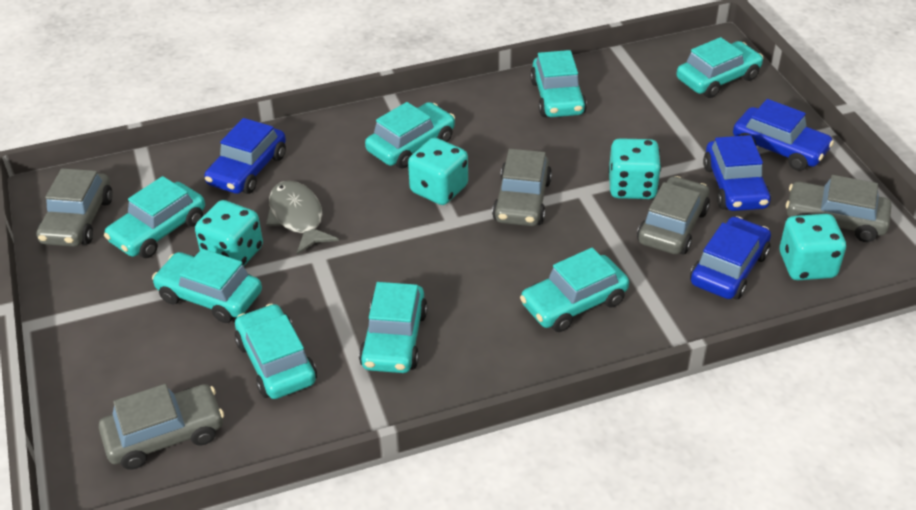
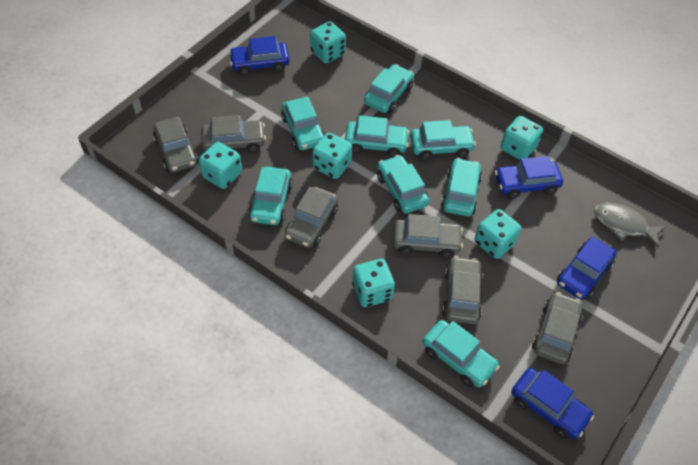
grey car: [37,168,113,247] [99,384,224,470] [492,149,552,226] [637,176,710,254] [786,175,891,242] = 5 -> [153,117,198,172] [201,115,266,152] [285,187,338,248] [393,214,463,258] [442,256,483,324] [532,292,583,364] = 6
turquoise dice: [195,200,263,266] [408,138,468,205] [608,138,661,199] [780,214,846,280] = 4 -> [199,142,242,189] [310,22,346,63] [312,133,352,179] [352,259,395,307] [475,209,521,259] [501,116,543,160] = 6

